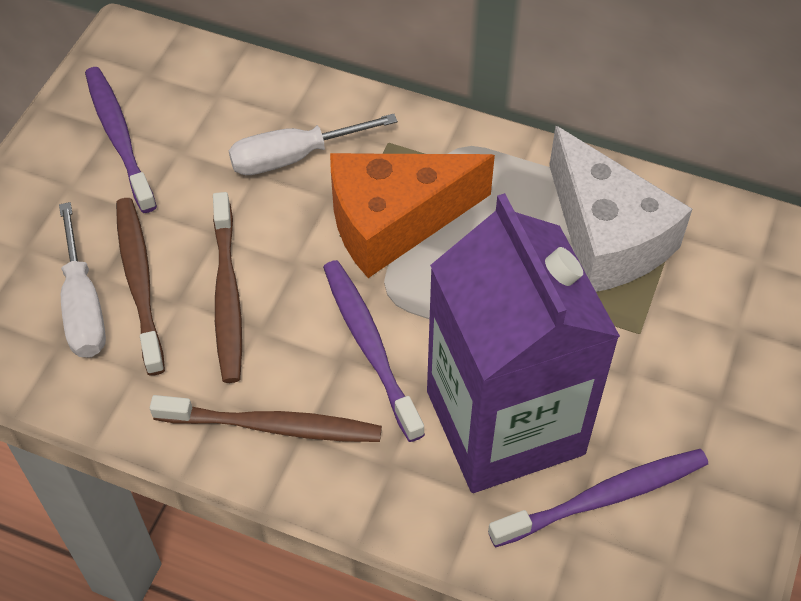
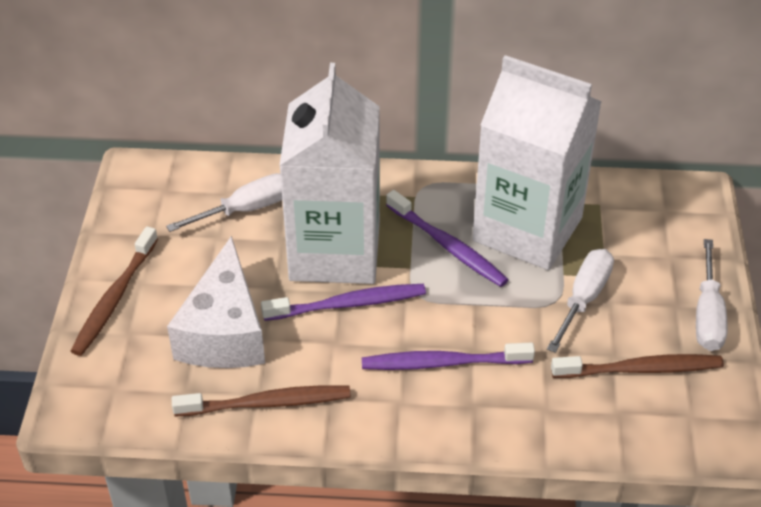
orange cheese: [330,153,495,278] = 1 -> none = 0
purple carton: [427,193,620,493] = 1 -> none = 0
white carton: none = 0 -> [279,63,380,284] [473,55,602,270] = 2
white screwdriver: [59,202,106,358] [229,114,398,175] = 2 -> [166,173,282,232] [547,249,614,353] [696,239,728,351] = 3

